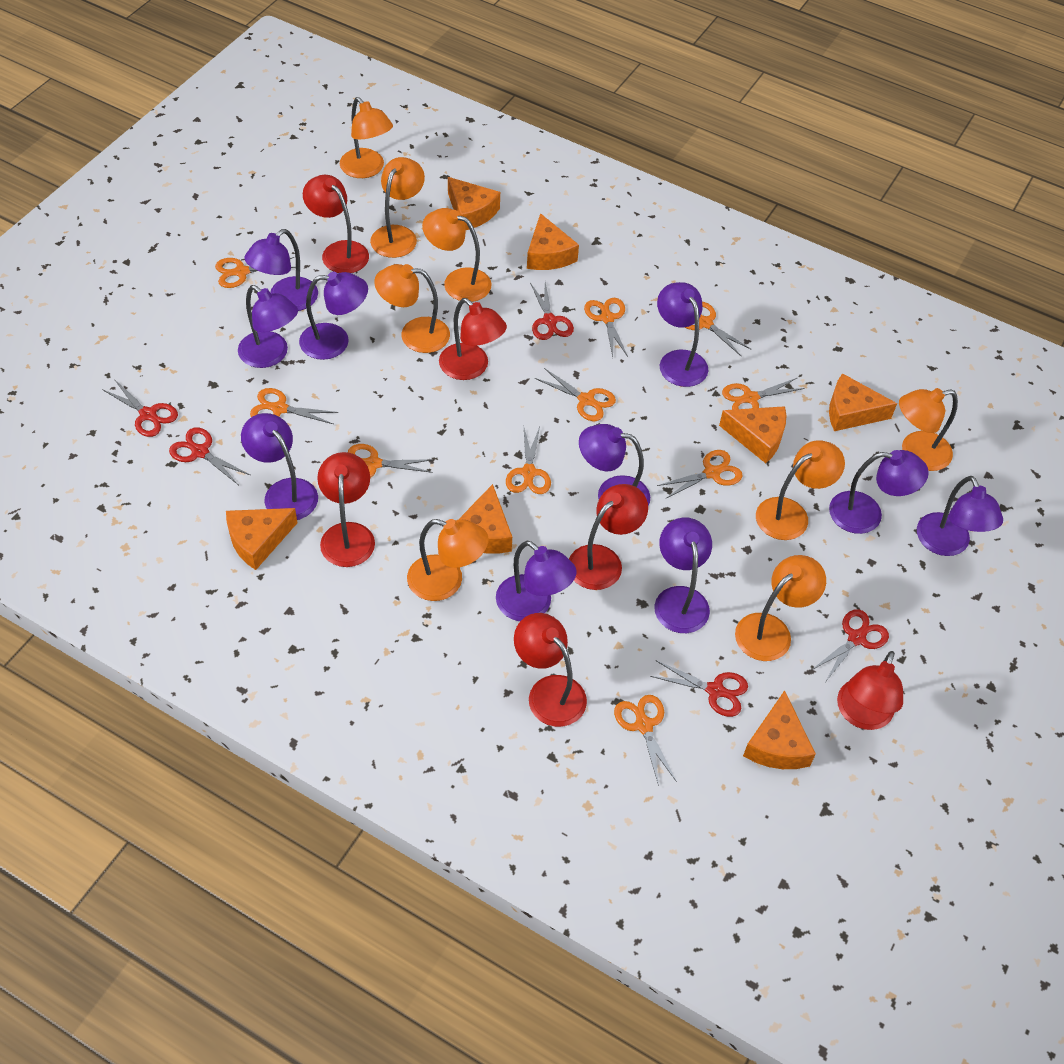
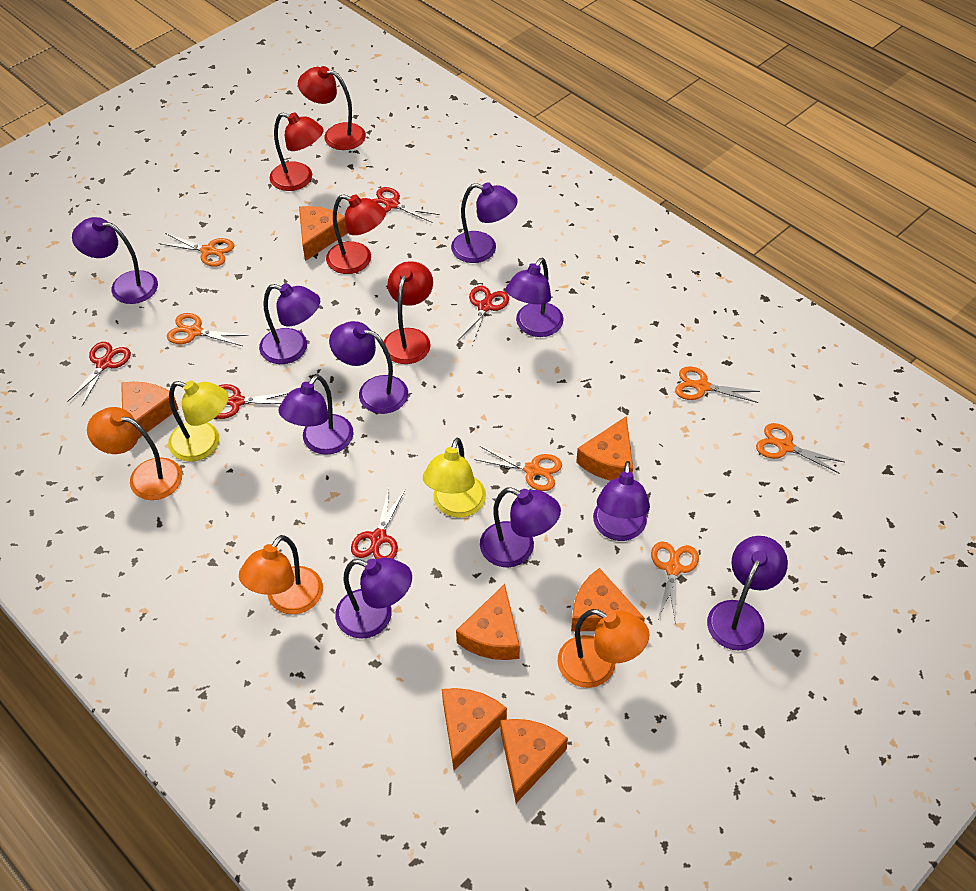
orange lamp: [340,97,393,178] [370,157,425,258] [374,264,450,353] [407,519,489,601] [422,208,492,302] [735,555,826,661] [756,440,845,540] [899,388,958,471] = 8 -> [87,407,182,500] [239,535,323,615] [558,609,649,688] = 3
orange scissors: [215,257,296,288] [250,388,338,424] [348,444,434,478] [506,427,551,494] [535,368,616,421] [584,298,628,357] [614,695,677,786] [657,450,743,499] [685,302,752,356] [722,377,805,410] = 10 -> [159,233,234,267] [167,313,248,346] [474,446,562,491] [651,541,699,624] [675,366,760,403] [756,423,844,474] = 6
red lamp: [303,175,369,273] [317,452,375,567] [439,298,507,380] [514,613,587,727] [569,484,648,590] [837,651,903,730] = 6 -> [270,113,324,191] [298,66,366,150] [326,194,386,274] [383,261,433,364] = 4
yellow lamp: none = 0 -> [168,380,229,462] [423,438,486,518] = 2

